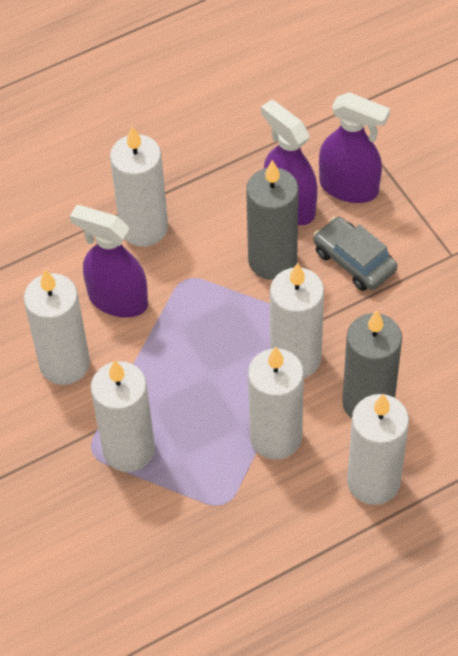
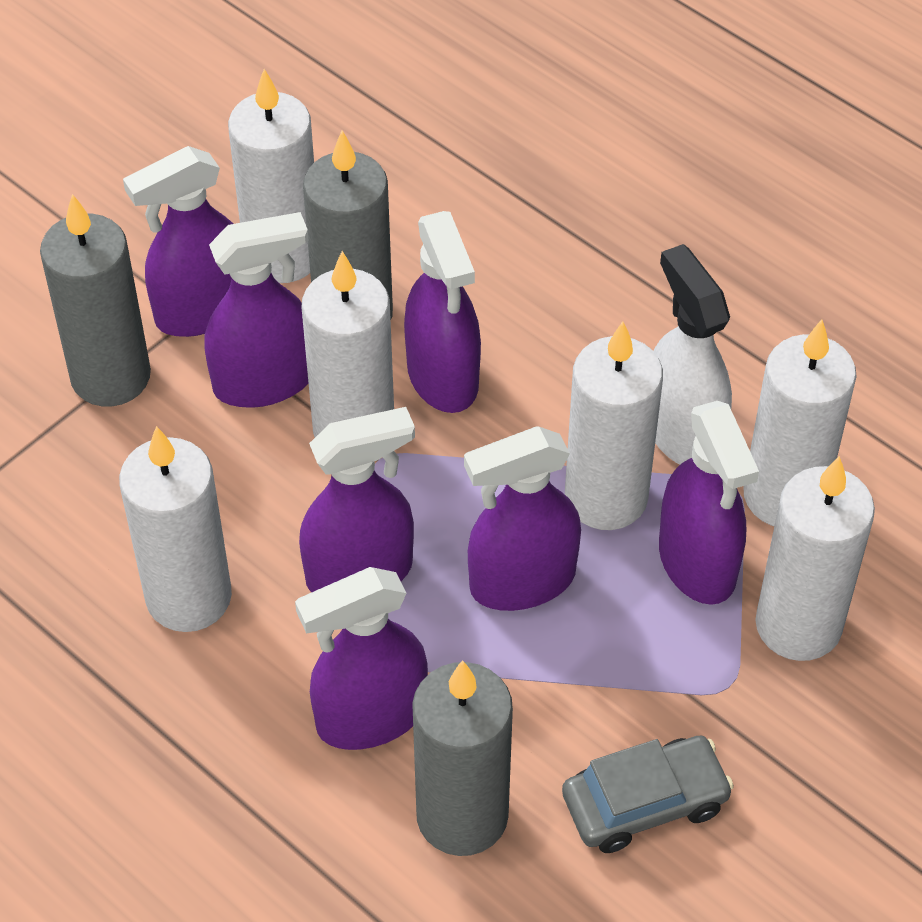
grey candle: [246,160,299,280] [342,310,402,419] = 2 -> [40,194,151,407] [303,130,393,319] [412,660,513,856] = 3
purple spray bottle: [70,205,148,318] [261,99,318,225] [319,92,390,203] = 3 -> [123,146,233,337] [204,212,309,408] [295,567,428,750] [299,407,415,592] [404,211,481,413] [464,427,581,611] [659,401,759,605] = 7
white spray bottle: none = 0 -> [653,244,732,465] = 1

